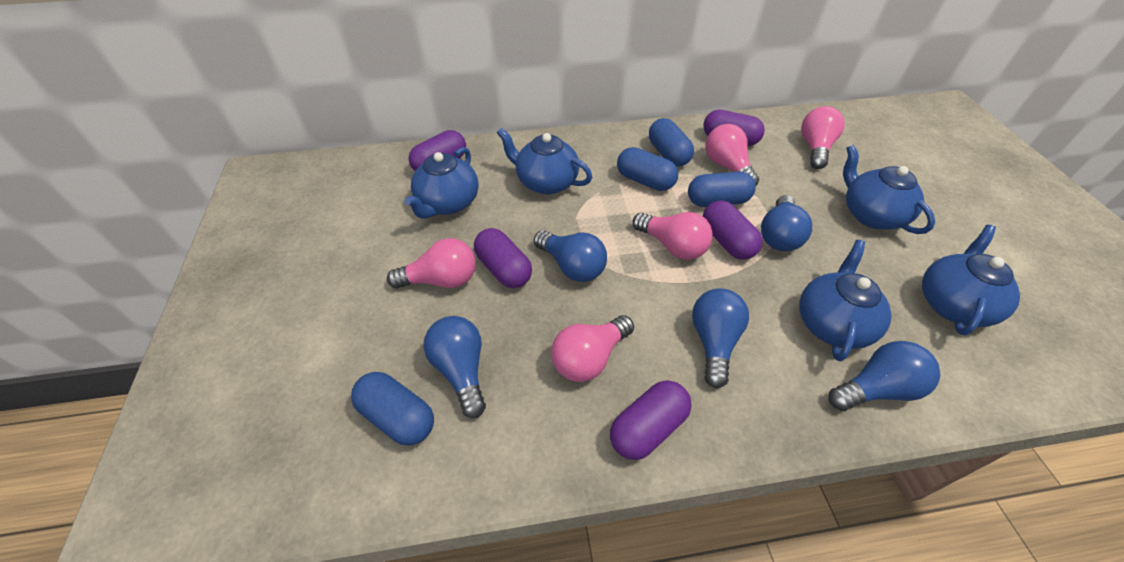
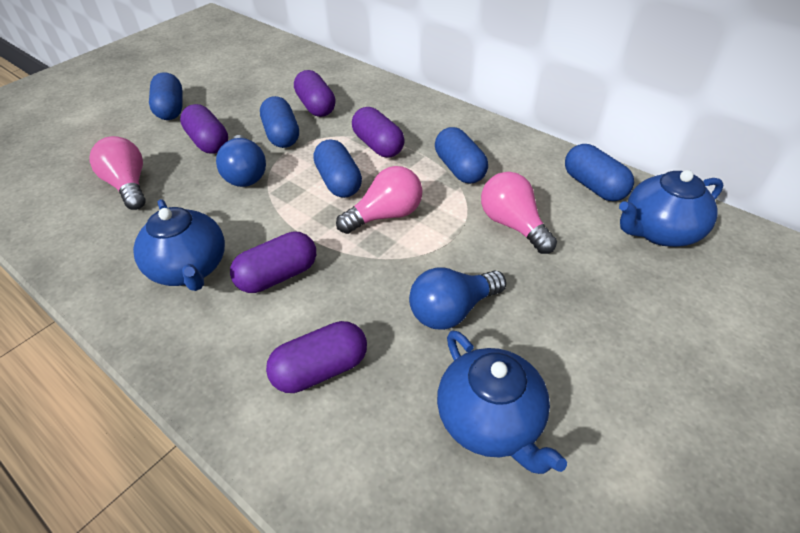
blue capsule: [351,372,434,446] [617,147,678,191] [649,118,694,167] [688,172,756,207] = 4 -> [149,72,183,120] [260,96,299,148] [313,139,362,198] [435,127,488,184] [565,144,634,201] = 5
blue light bulb: [424,316,486,418] [534,230,607,282] [692,288,749,388] [761,195,812,251] [829,341,940,411] = 5 -> [216,135,266,187] [409,267,506,330] = 2
blue teapot: [404,147,479,219] [497,128,592,194] [799,240,892,361] [843,145,935,234] [922,225,1020,335] = 5 -> [133,199,225,291] [437,330,567,474] [619,170,724,247] = 3
pink light bulb: [387,238,476,289] [551,315,634,382] [632,212,713,260] [705,124,759,186] [801,106,845,169] = 5 -> [90,136,146,210] [336,166,422,234] [481,172,557,254] = 3

